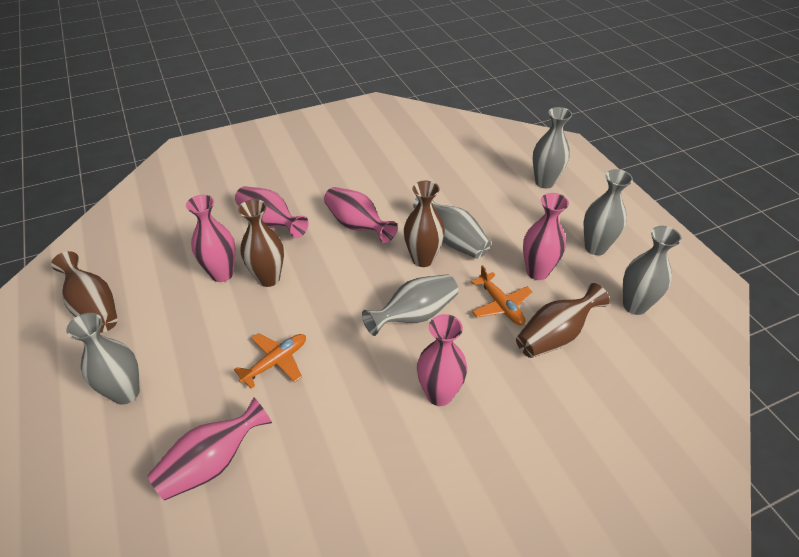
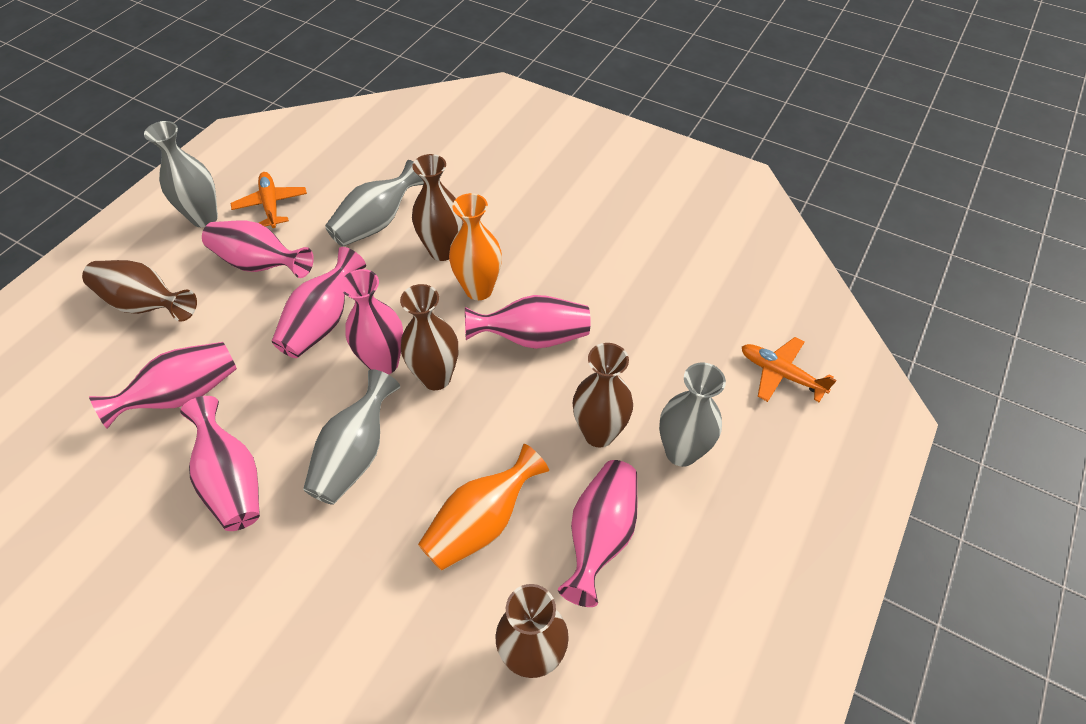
brown vase: [51,251,118,333] [238,199,284,287] [404,180,445,267] [516,283,610,358] = 4 -> [82,260,197,322] [400,284,458,390] [412,154,463,261] [495,584,569,678] [573,343,633,448] = 5
grey vase: [66,313,140,405] [362,274,458,336] [413,197,491,259] [533,107,572,189] [584,169,633,255] [623,226,682,315] = 6 -> [144,121,218,227] [303,369,400,505] [325,160,424,247] [659,363,726,467] = 4
orange vase: none = 0 -> [418,444,549,571] [449,193,502,300] = 2
pink vase: [147,397,272,501] [186,195,236,282] [235,186,309,238] [324,187,398,243] [417,314,467,406] [523,193,569,280] = 6 -> [89,342,237,429] [180,396,260,531] [202,221,314,278] [272,247,366,358] [340,269,403,375] [465,295,591,349] [558,460,638,607] = 7

